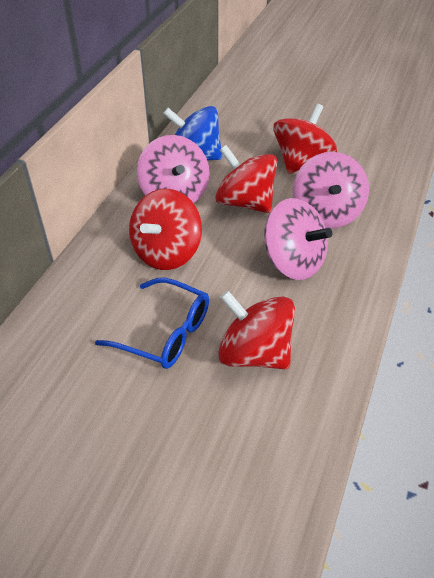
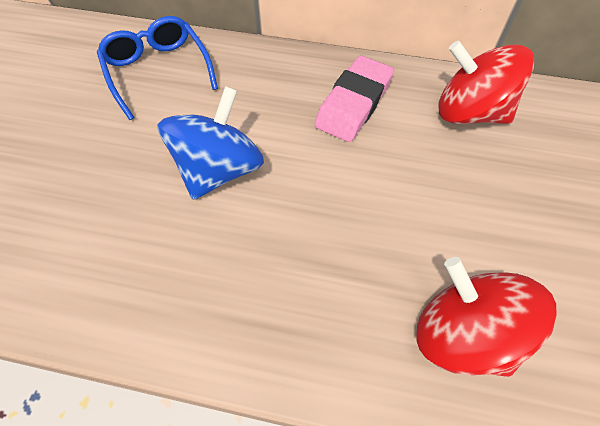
pink eraser: none = 0 -> [314,55,394,142] = 1
pink spinning top: [137,135,210,203] [264,198,332,280] [293,152,369,229] = 3 -> none = 0
red spinning top: [129,189,202,270] [215,145,277,213] [218,291,295,370] [273,103,337,174] = 4 -> [416,257,557,377] [439,41,534,124] = 2

